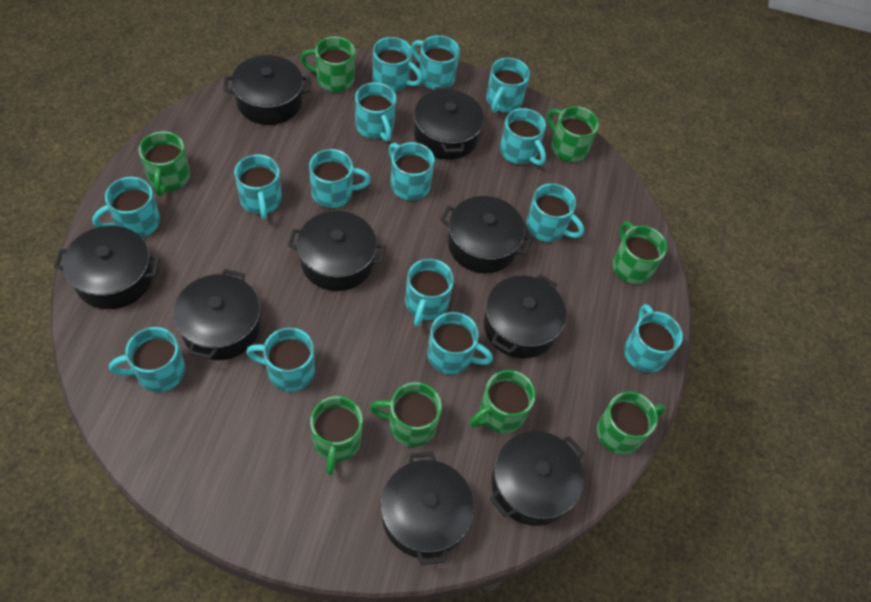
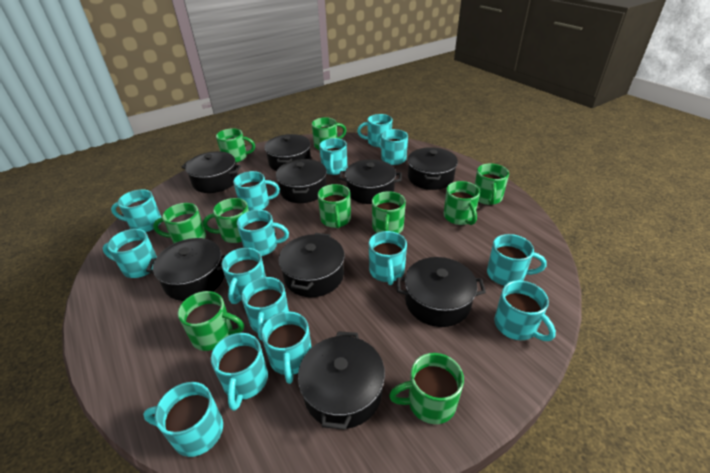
green mug: [139,131,190,196] [300,36,355,92] [310,396,363,475] [369,382,442,447] [469,370,535,433] [547,106,599,162] [597,392,665,455] [612,221,667,284] = 8 -> [153,203,206,243] [178,291,244,351] [203,198,249,243] [216,128,255,163] [312,117,346,150] [318,184,351,228] [372,191,406,233] [389,353,464,424] [444,181,480,225] [475,164,509,205] = 10

